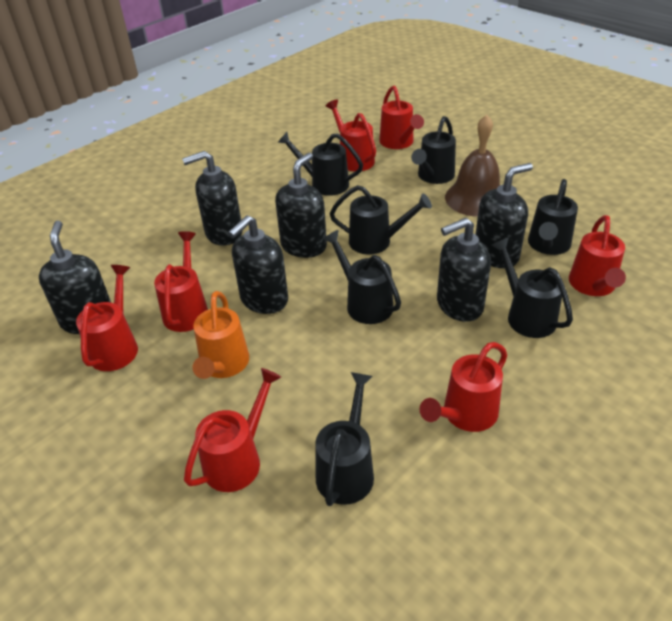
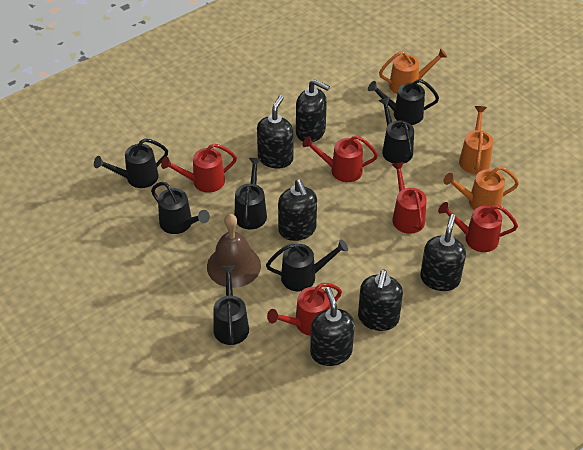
orange watering can: [192,291,249,379] = 1 -> [379,48,447,94] [444,166,519,211] [459,106,493,174] = 3
red watering can: [76,265,138,371] [154,231,208,332] [184,368,281,492] [326,100,376,172] [379,85,424,149] [420,342,507,432] [569,215,626,296] = 7 -> [161,144,237,193] [267,283,342,336] [302,135,378,182] [391,162,427,234] [438,202,518,252] = 5

